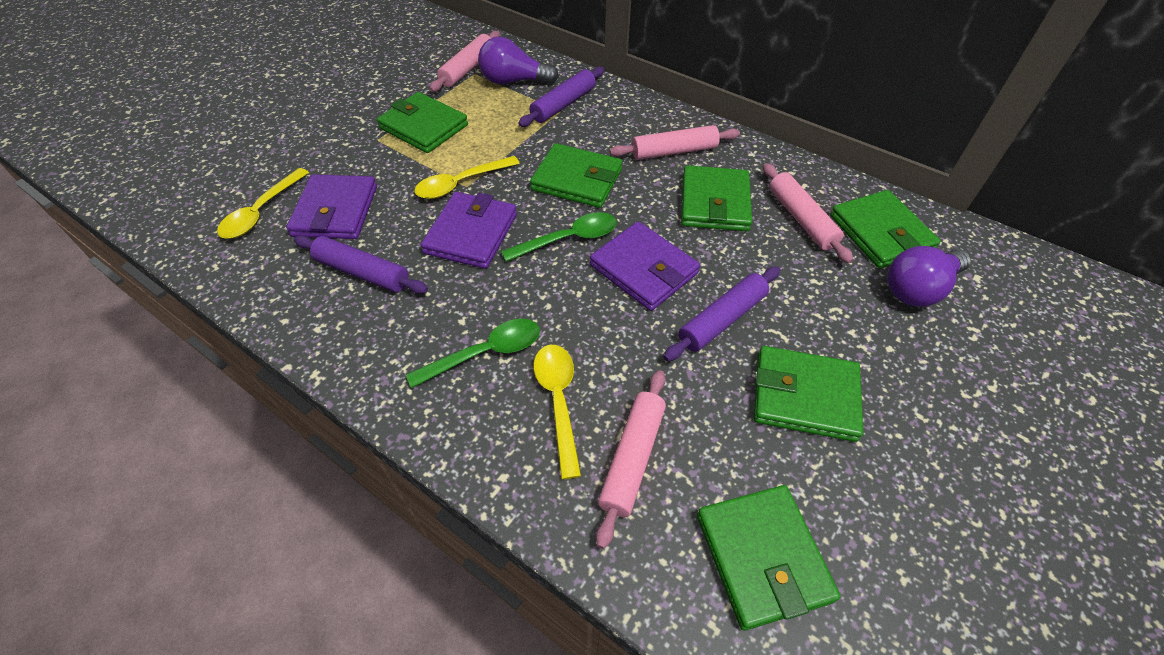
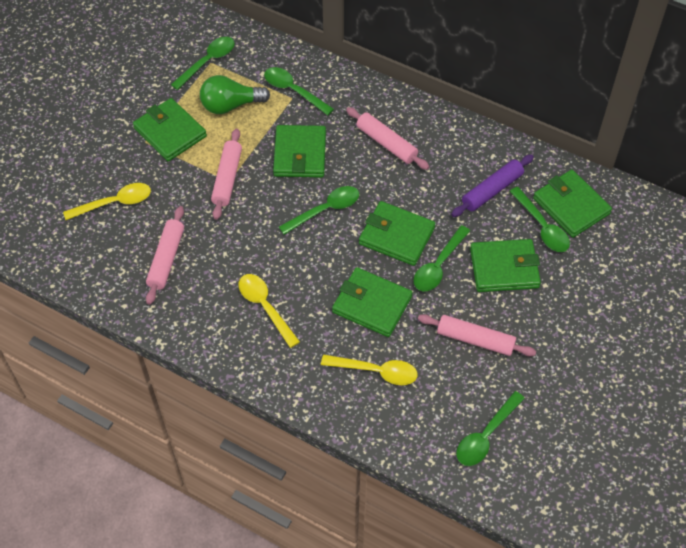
green light bulb: none = 0 -> [200,75,270,114] = 1
green spoon: [406,319,540,388] [501,212,617,262] = 2 -> [171,37,235,90] [264,67,334,116] [279,186,359,235] [414,225,470,291] [456,391,525,466] [509,187,570,252] = 6
purple light bulb: [478,37,559,84] [887,246,971,307] = 2 -> none = 0
purple rolling pin: [294,235,428,294] [518,67,604,127] [664,266,780,361] = 3 -> [451,154,534,217] = 1
purple wallet: [286,174,377,239] [421,192,517,269] [590,221,700,311] = 3 -> none = 0

